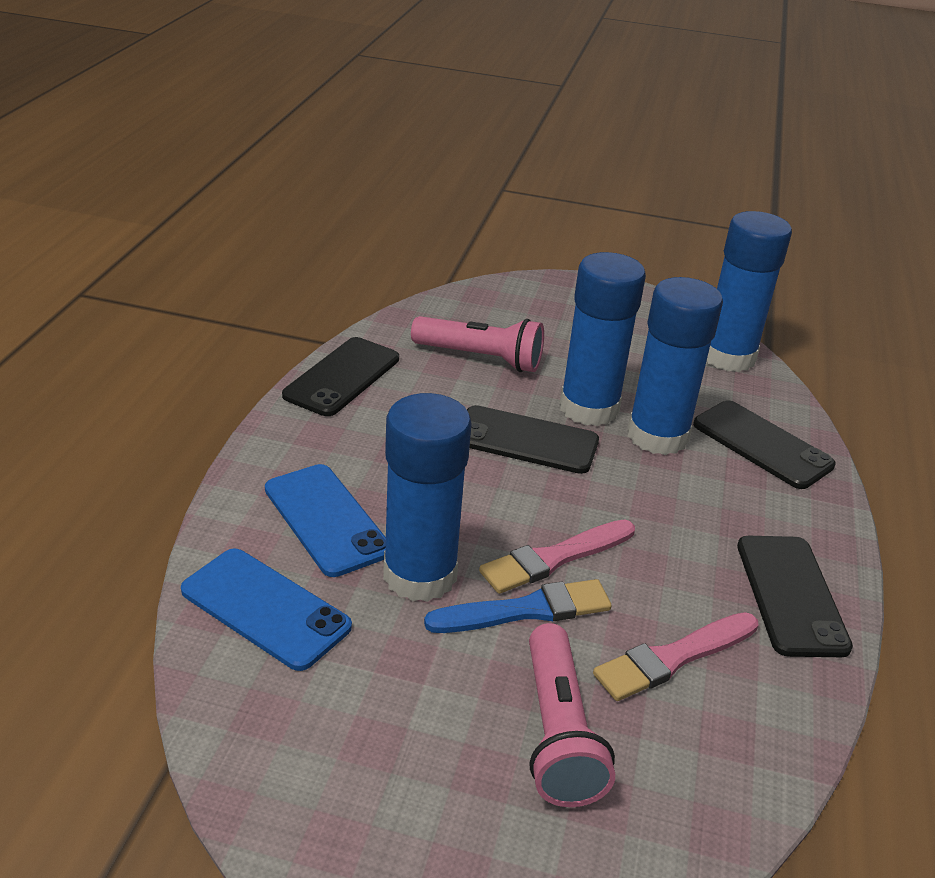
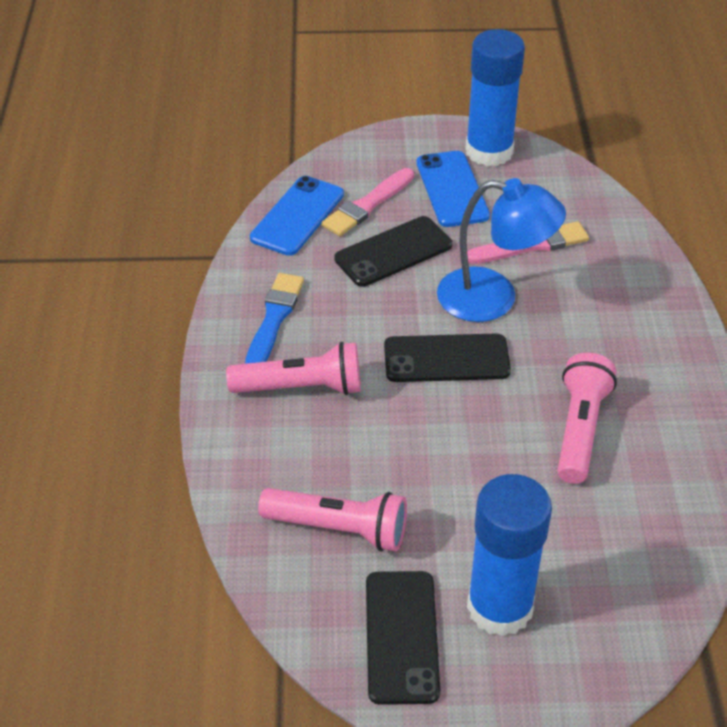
black phone: [282,337,399,416] [467,405,599,474] [693,400,836,489] [737,536,853,657] = 4 -> [335,216,453,287] [366,571,440,705] [384,334,511,382] = 3
blue glue stick: [383,393,472,602] [560,252,646,426] [627,277,723,455] [707,211,792,372] = 4 -> [465,29,525,167] [467,474,552,636] = 2
blue lamp: none = 0 -> [437,178,566,322] = 1
pink flashlight: [411,316,544,372] [529,623,615,807] = 2 -> [226,342,361,395] [258,488,407,552] [557,353,617,484] = 3

